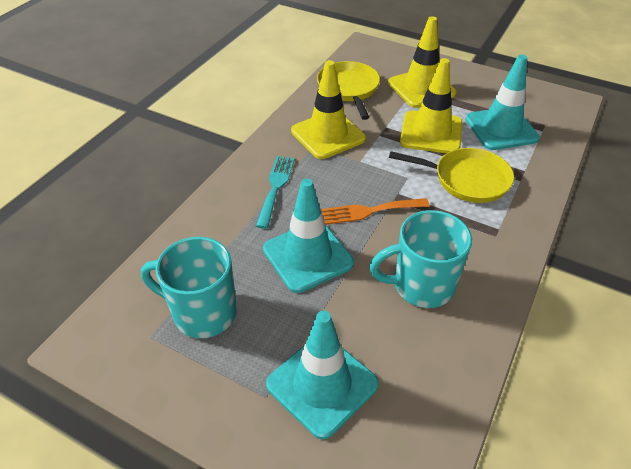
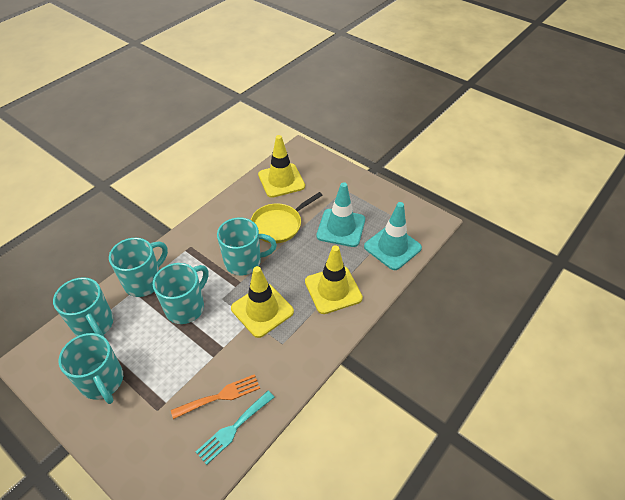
turquoise mug: [141,237,237,338] [369,210,472,308] = 2 -> [53,277,113,337] [59,333,123,404] [109,238,168,297] [153,263,209,324] [217,218,277,275] = 5
turquoise traffic cone: [263,179,354,293] [266,310,379,439] [465,55,540,150] = 3 -> [316,182,365,247] [364,202,422,270] = 2
yellow pan: [317,61,380,120] [389,148,514,203] = 2 -> [251,192,323,243] = 1

